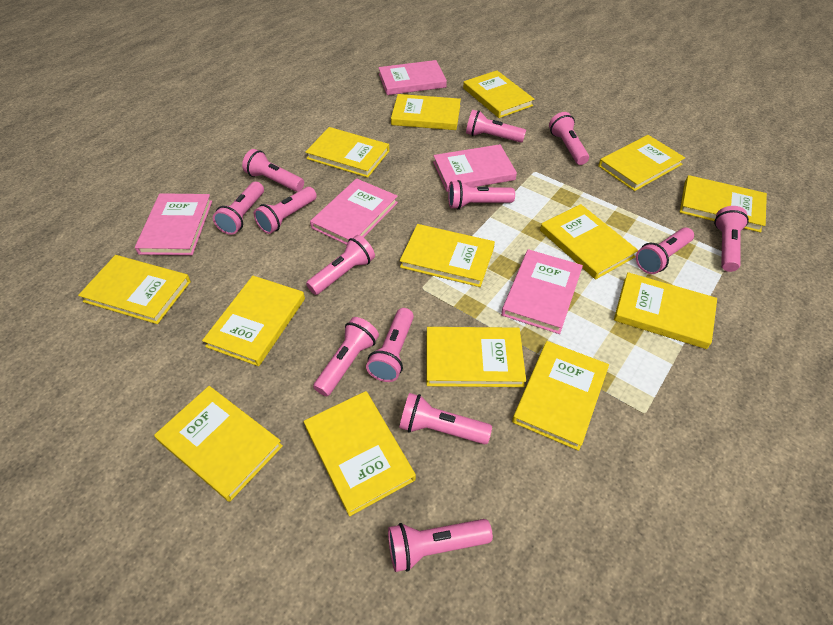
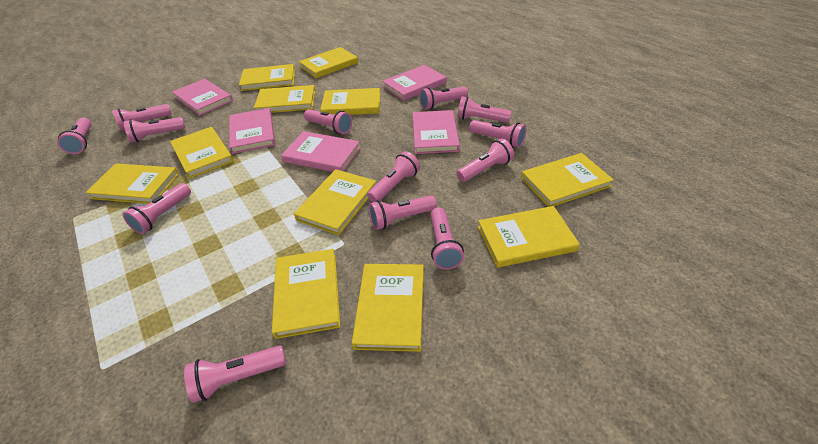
yellow book: [78,255,191,324] [154,386,283,502] [202,276,305,366] [304,391,416,516] [305,127,389,178] [391,94,461,130] [400,224,495,287] [427,327,526,387] [463,71,534,118] [512,341,609,451] [540,204,638,279] [598,135,685,191] [614,272,717,349] [680,175,767,233] = 14 -> [86,163,179,204] [170,127,233,179] [239,64,295,91] [254,85,315,113] [272,249,340,339] [294,169,376,235] [299,47,358,78] [320,88,380,115] [352,264,424,352] [478,206,580,268] [521,153,614,207] = 11

